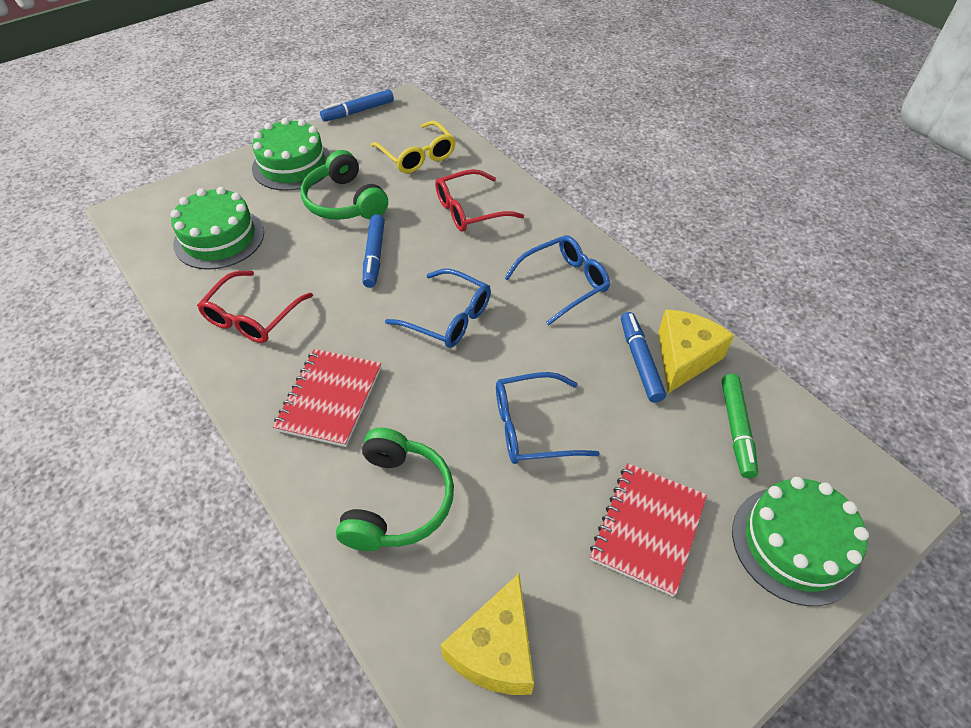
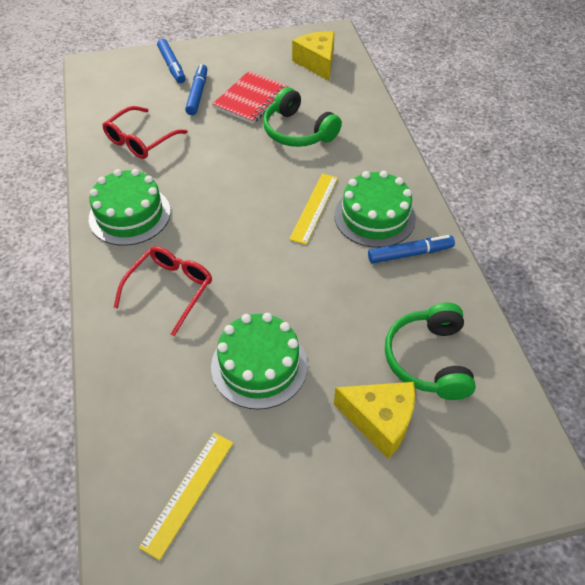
blue glasses: [385,269,491,348] [496,372,600,464] [504,235,610,326] = 3 -> none = 0
green marker: [722,374,758,478] = 1 -> none = 0
red notebook: [273,349,381,447] [590,463,707,597] = 2 -> [212,71,288,124] = 1
yellow glasses: [371,120,456,173] = 1 -> none = 0
yellow ruler: none = 0 -> [139,433,233,560] [289,174,338,245] = 2

